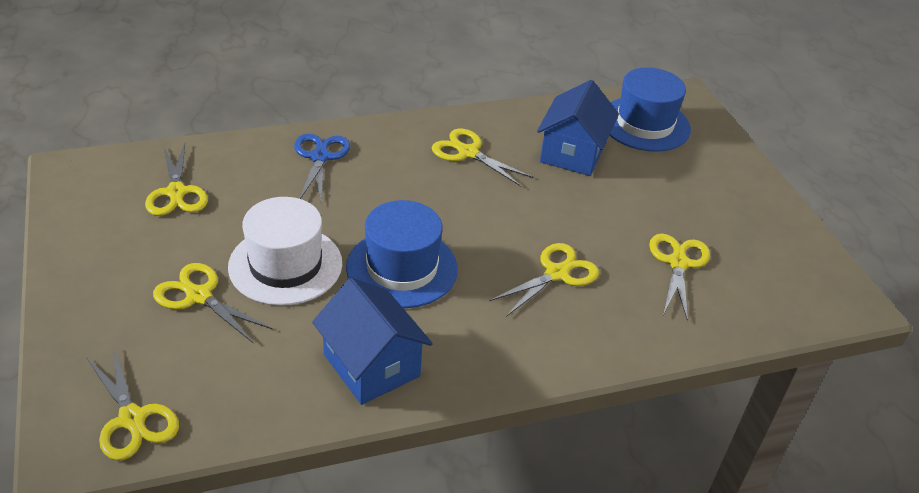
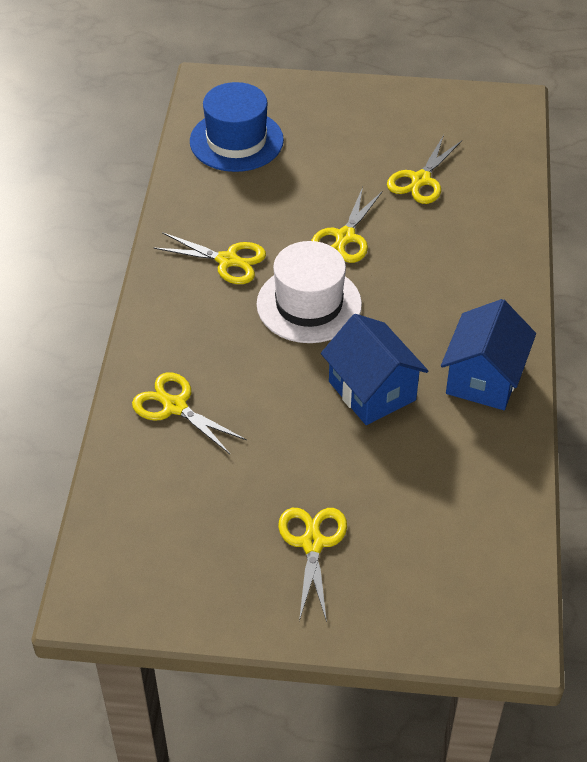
blue hat: [346,200,458,308] [609,68,691,152] = 2 -> [190,82,284,172] = 1
blue scissors: [294,134,350,201] = 1 -> none = 0
yellow scissors: [86,347,179,461] [145,143,208,216] [153,263,272,344] [432,128,534,186] [489,243,599,317] [649,233,710,322] = 6 -> [132,372,247,454] [153,232,266,284] [278,508,347,622] [311,187,383,263] [387,135,462,204] = 5

